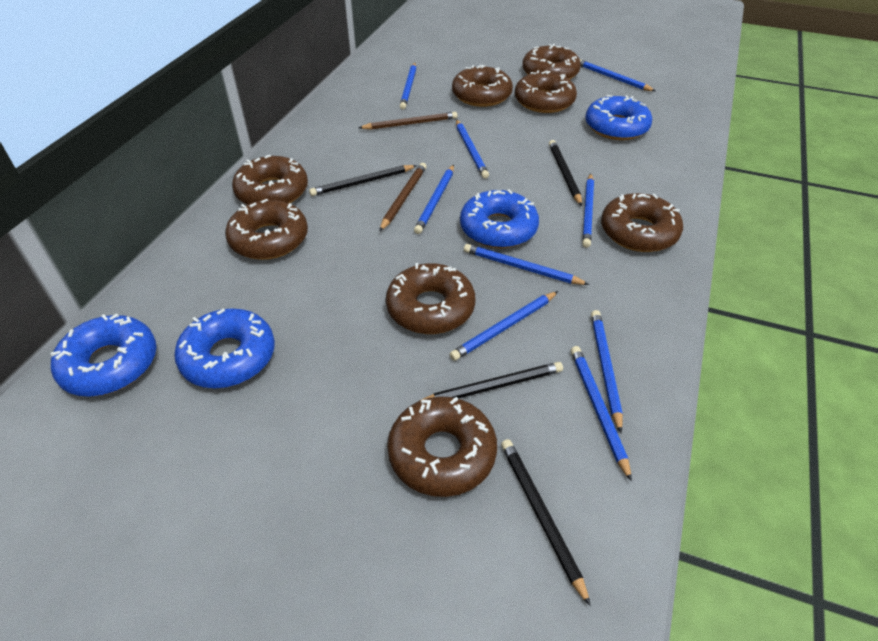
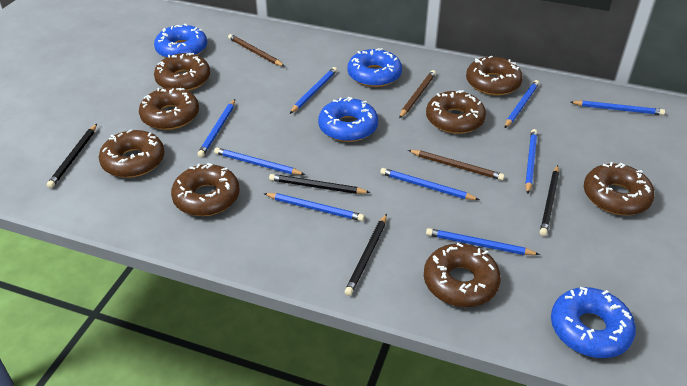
brown pencil: [359,112,458,130] [379,163,427,232] = 2 -> [228,34,284,66] [399,70,436,118] [408,150,505,180] = 3

